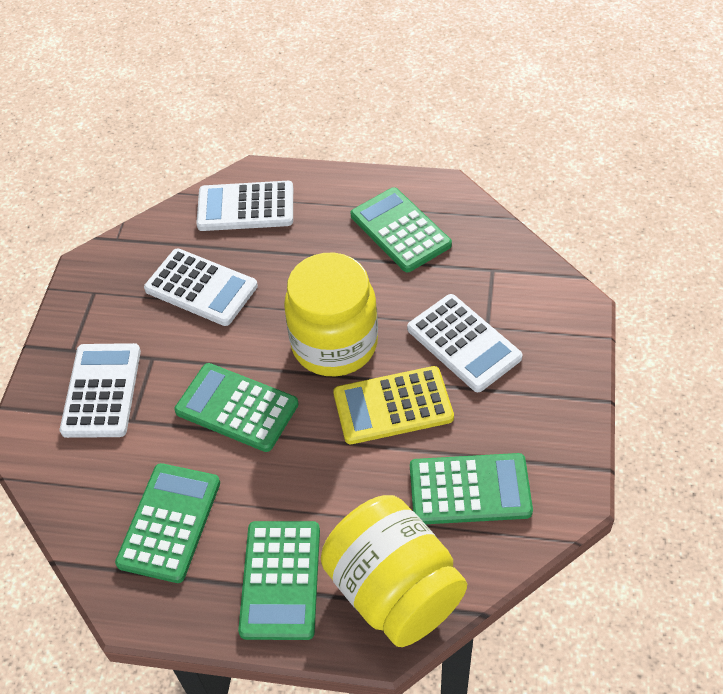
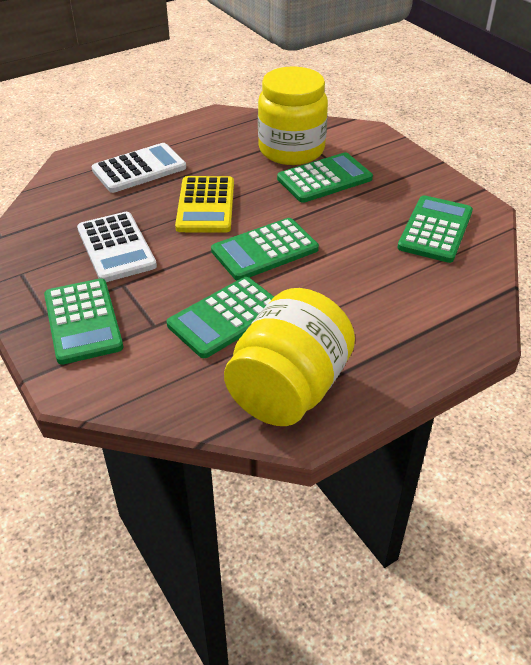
white calculator: [60,343,141,438] [144,249,258,326] [196,181,293,231] [407,294,523,392] = 4 -> [77,212,157,282] [91,143,186,193] = 2

